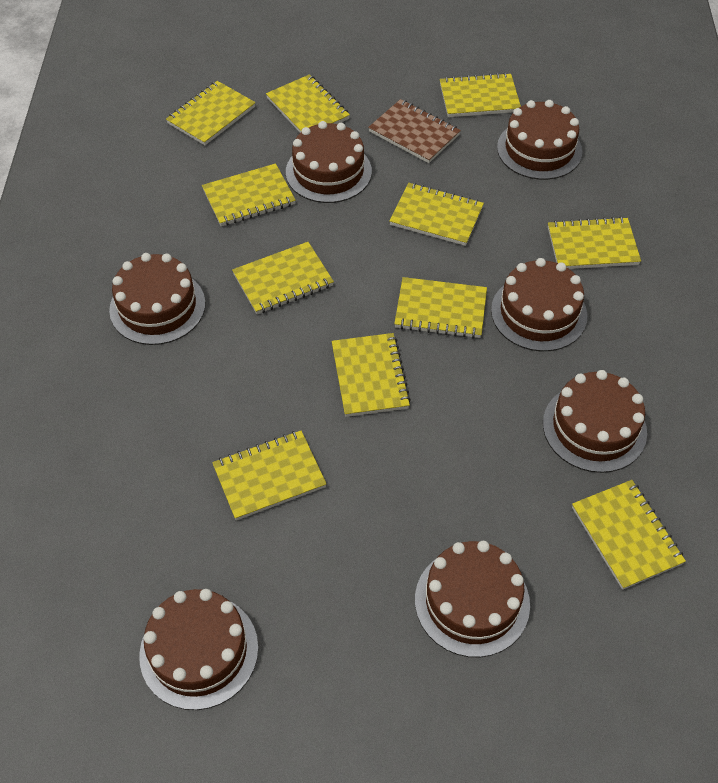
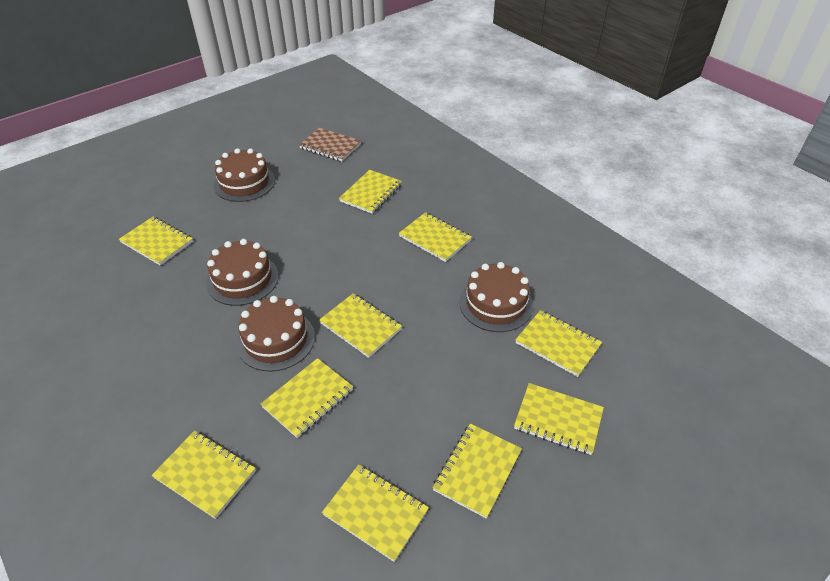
brown cake: [109,253,205,345] [139,589,258,710] [286,121,372,203] [415,541,530,657] [491,258,587,351] [497,100,582,180] [543,370,647,473] = 7 -> [206,239,279,306] [214,148,275,202] [236,296,315,372] [459,262,533,332] = 4
yellow notebook: [166,81,256,145] [202,163,296,226] [212,431,327,520] [232,242,334,314] [266,74,350,133] [332,333,411,417] [389,183,484,246] [394,277,487,338] [440,73,521,117] [548,217,641,269] [572,480,686,590] = 11 -> [119,217,193,265] [152,431,256,519] [261,358,353,438] [319,293,402,358] [322,464,429,562] [339,170,402,214] [399,212,472,262] [432,423,522,519] [514,383,604,455] [516,310,602,377] = 10

